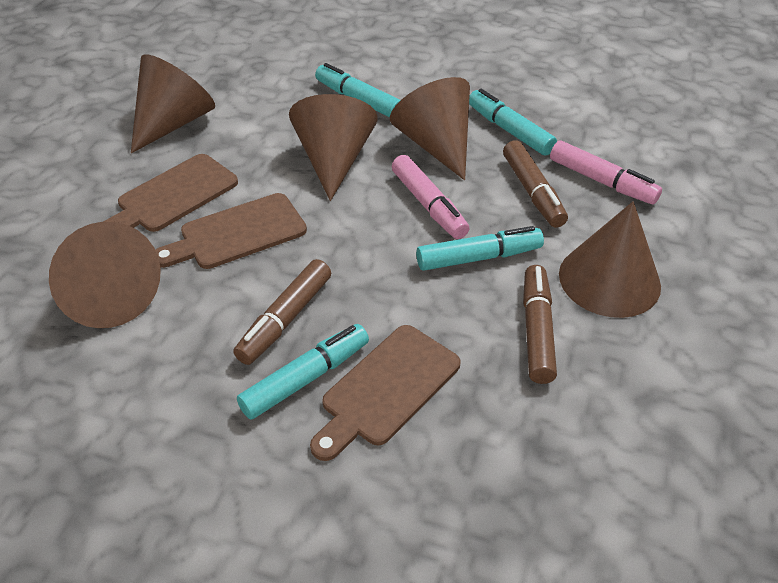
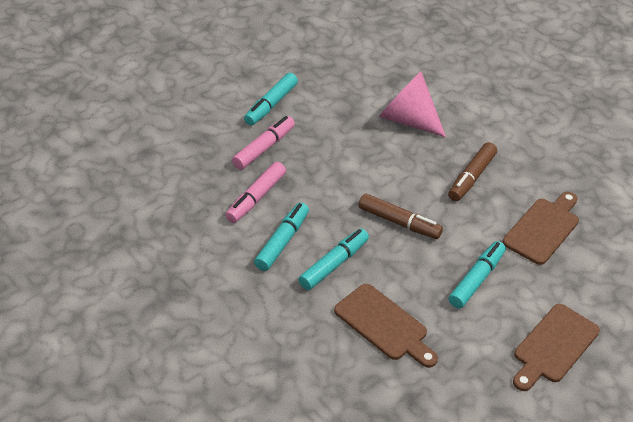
brown cone: [49,222,161,328] [131,55,215,153] [289,94,378,201] [390,77,470,180] [559,201,661,318] = 5 -> none = 0
brown marker: [233,259,331,365] [503,140,568,228] [523,265,557,384] = 3 -> [359,193,443,239] [448,142,497,201] = 2
pink cone: none = 0 -> [379,71,446,137] = 1

